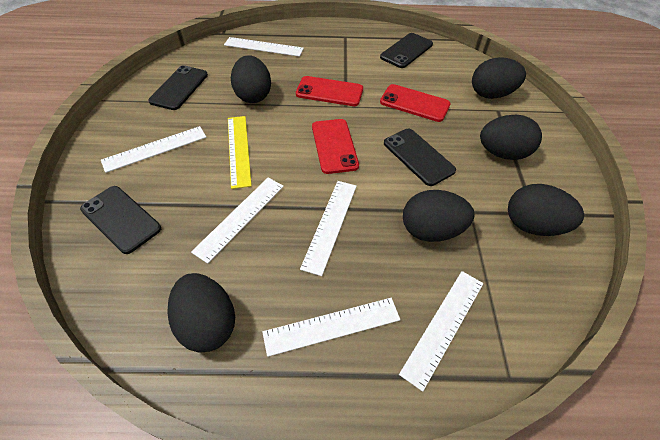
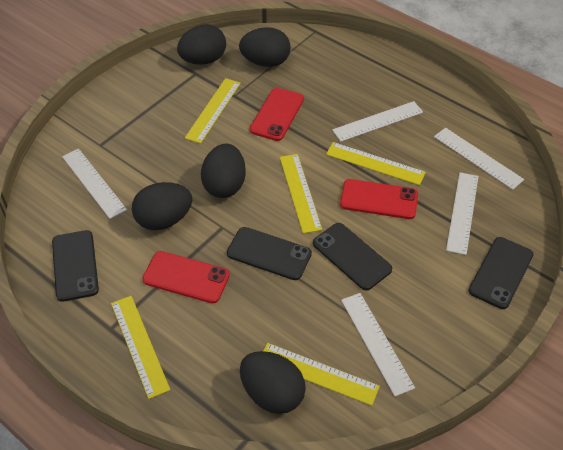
black egg: [168,273,235,353] [231,55,271,103] [403,190,474,242] [472,57,526,99] [480,115,542,160] [508,184,584,236] = 6 -> [132,182,192,230] [177,24,226,65] [201,144,246,198] [239,27,291,67] [240,351,306,414] = 5
white ruler: [101,126,206,173] [191,178,284,264] [224,37,304,57] [262,298,400,357] [300,181,357,276] [399,271,484,392] = 6 -> [62,149,127,219] [332,101,423,141] [341,293,415,396] [434,128,524,190] [446,172,479,255] = 5
yellow ruler: [228,116,252,189] = 1 -> [111,296,170,399] [185,78,241,143] [263,343,380,406] [280,154,322,233] [326,142,426,185] = 5

